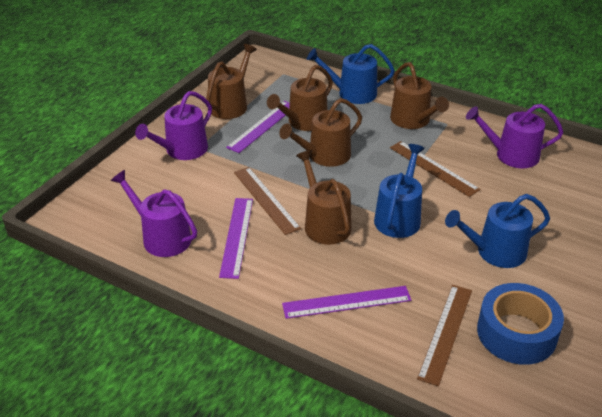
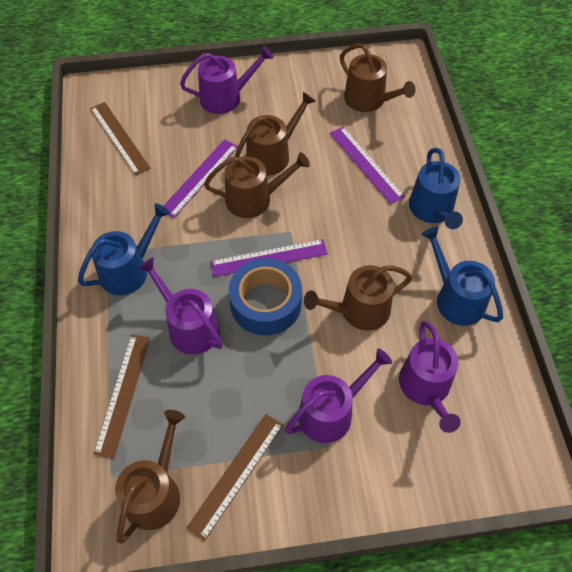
purple watering can: [111,170,197,257] [135,91,212,160] [466,104,564,168] = 3 -> [138,258,223,355] [180,46,274,114] [285,348,392,443] [399,321,461,433] = 4

